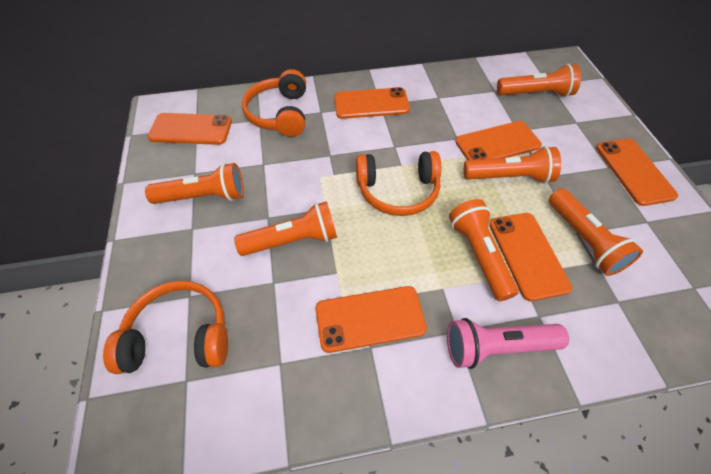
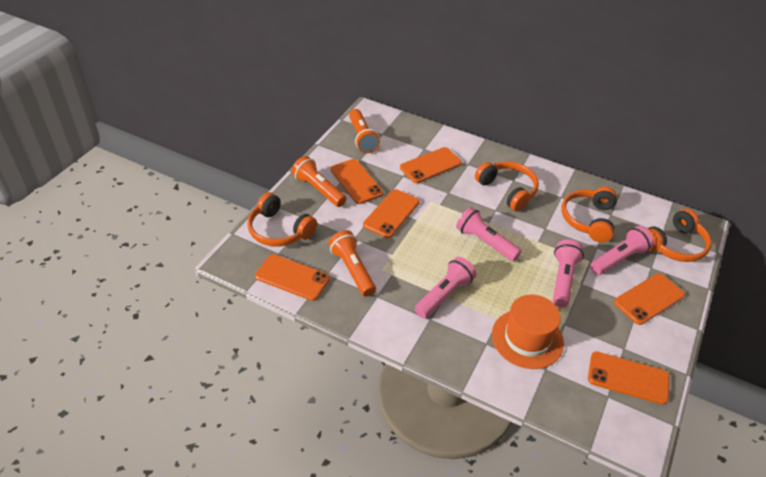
orange flashlight: [145,163,244,204] [234,201,337,256] [449,199,518,301] [464,146,561,184] [497,64,581,97] [549,188,643,276] = 6 -> [291,156,347,207] [328,230,376,297] [349,109,380,153] = 3
orange hat: none = 0 -> [492,295,564,369] = 1
orange headphones: [103,281,228,374] [242,69,306,137] [356,151,441,216] = 3 -> [247,192,317,247] [475,161,539,211] [561,187,617,242] [647,209,711,262] = 4
pink flashlight: [447,318,569,369] = 1 -> [415,257,476,318] [456,207,521,261] [553,240,584,307] [590,226,654,275] = 4

